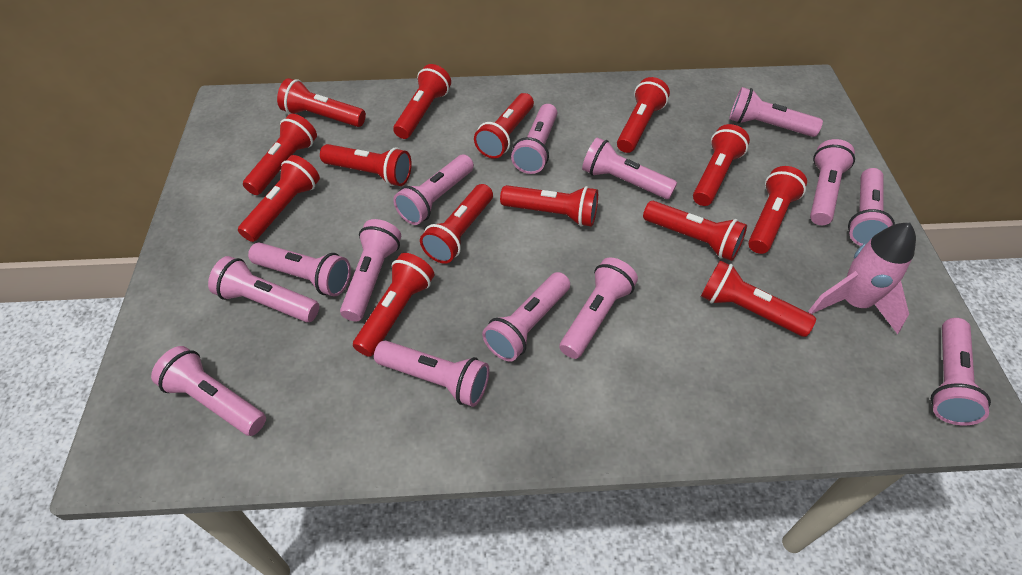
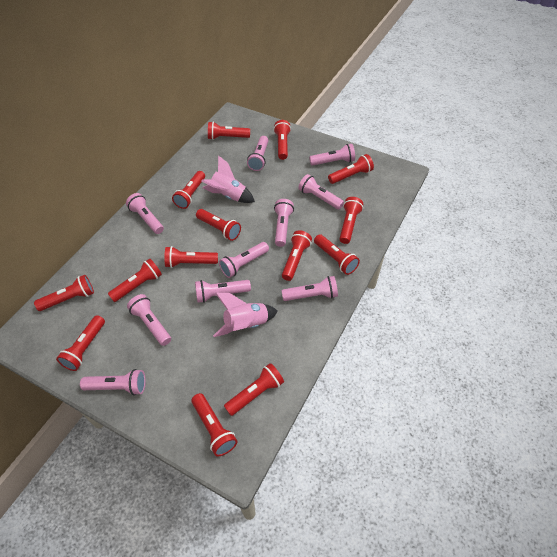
pink flashlight: [151,346,266,436] [208,256,319,322] [248,242,351,296] [340,219,401,321] [374,340,490,407] [393,155,474,225] [482,272,570,362] [511,104,557,174] [559,257,638,359] [582,137,677,199] [729,87,823,137] [810,139,855,225] [848,168,895,246] [931,318,991,425] = 14 -> [80,369,146,395] [126,193,164,234] [127,294,171,346] [195,280,251,303] [219,242,269,278] [247,136,268,171] [274,199,294,247] [282,276,338,301] [298,174,344,210] [309,144,355,166] = 10
pink rocket: [809,223,916,334] = 1 -> [201,155,255,203] [213,293,278,337] = 2

